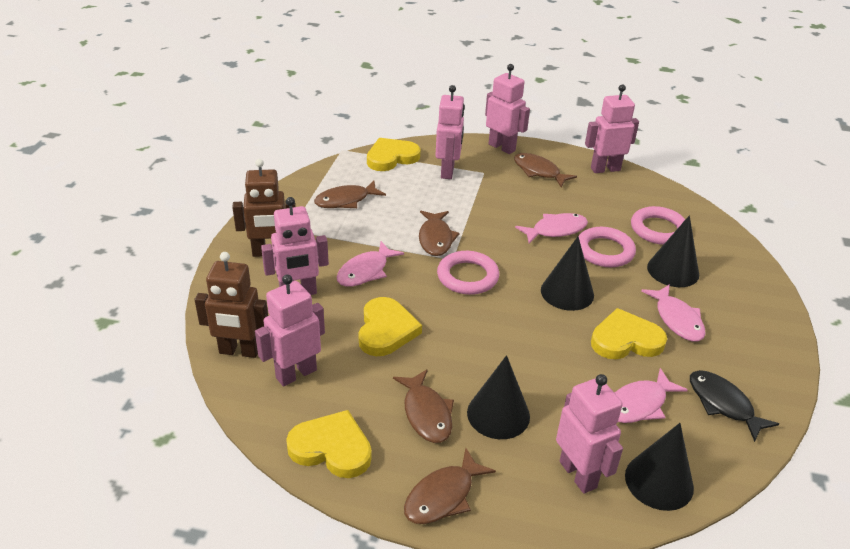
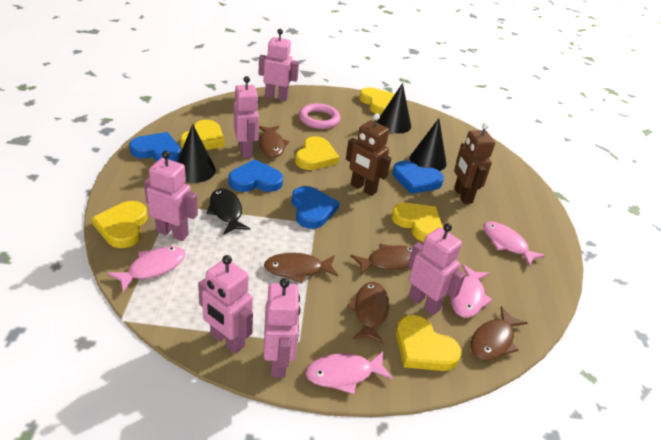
black cone: [467,355,530,439] [541,237,594,311] [625,423,694,511] [647,215,699,287] = 4 -> [177,124,216,183] [377,83,411,133] [410,118,447,171] = 3
blue heart: none = 0 -> [129,132,181,162] [228,159,283,192] [292,186,340,229] [393,161,444,194] = 4
pink ring: [437,251,499,295] [578,227,636,267] [631,206,686,245] = 3 -> [299,103,340,129] = 1
yellow heart: [286,410,372,478] [358,297,422,356] [367,138,421,171] [591,308,667,359] = 4 -> [92,201,147,248] [180,120,225,150] [295,136,339,170] [359,87,395,115] [391,203,443,242] [396,315,461,371] = 6

